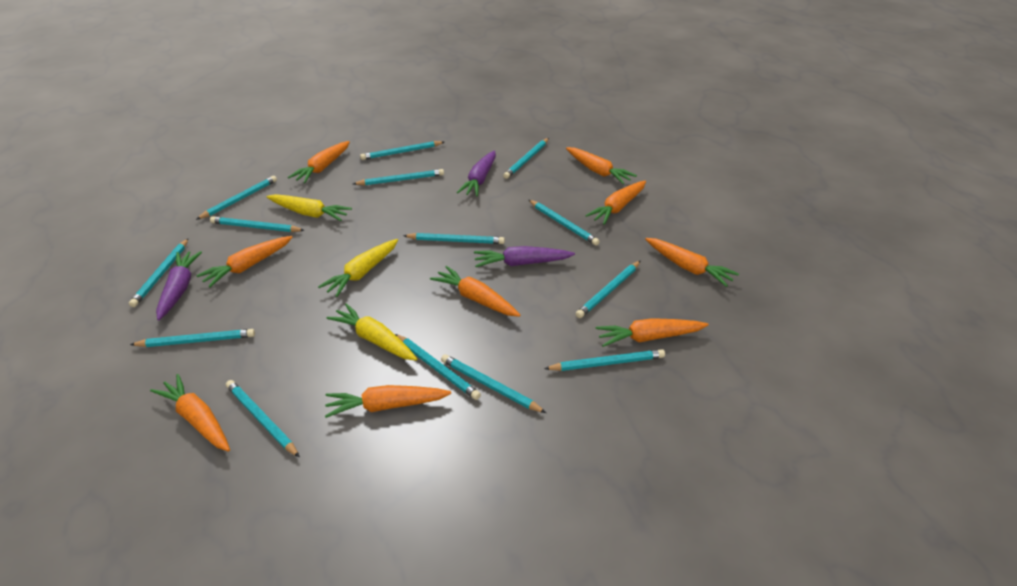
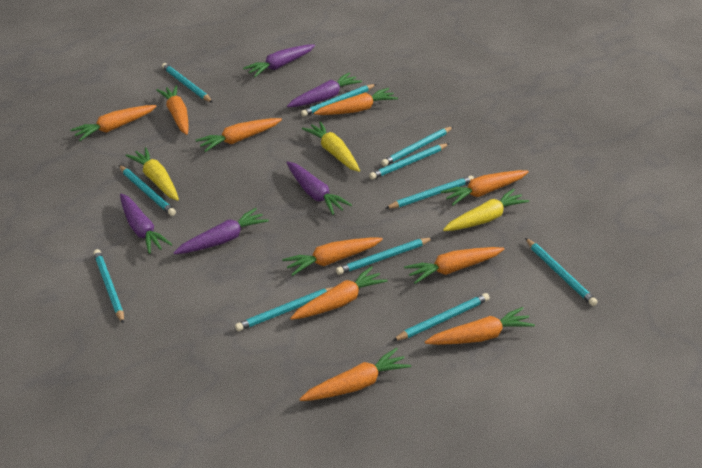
orange carrot: [150,374,230,452] [196,236,293,288] [288,141,350,183] [325,385,451,418] [430,266,520,317] [566,147,637,184] [585,181,646,225] [596,318,709,347] [645,238,739,287] = 9 -> [70,105,157,141] [156,85,189,135] [196,118,282,152] [282,237,383,276] [290,266,388,320] [299,348,411,401] [314,88,398,115] [404,247,504,284] [425,307,535,345] [440,170,529,205] = 10
purple carrot: [156,251,202,320] [457,150,496,197] [474,246,575,267] = 3 -> [120,194,172,254] [173,208,269,254] [243,44,315,77] [286,161,352,215] [287,72,362,107] = 5
turquoise pencil: [129,238,189,307] [130,329,255,347] [196,176,277,220] [210,216,304,232] [226,380,300,458] [353,169,444,186] [360,141,444,160] [395,334,481,400] [403,233,505,244] [441,354,546,413] [503,138,549,179] [529,200,600,245] [544,349,665,371] [576,261,640,318] = 14 -> [93,249,124,324] [119,165,176,216] [162,63,213,103] [235,287,334,331] [301,84,376,117] [336,238,433,275] [369,143,450,180] [381,126,454,166] [385,176,474,209] [392,293,490,341] [525,238,598,306] = 11

